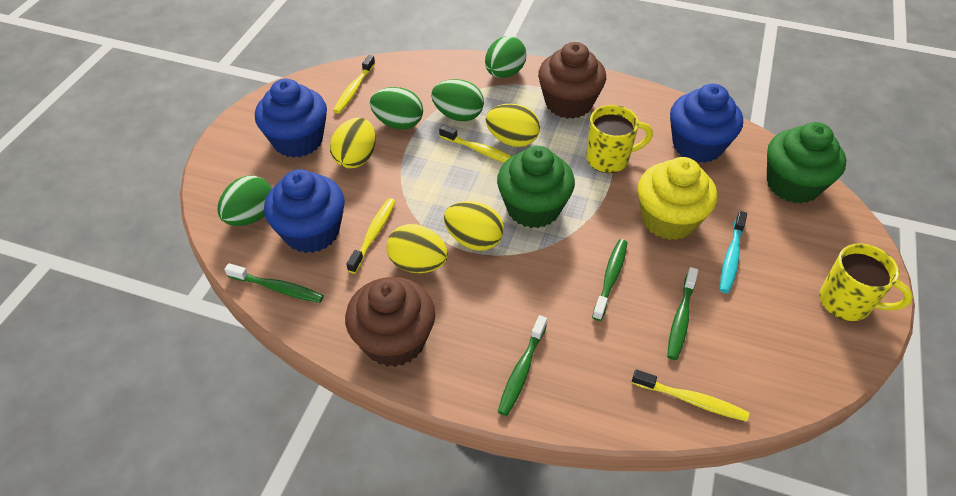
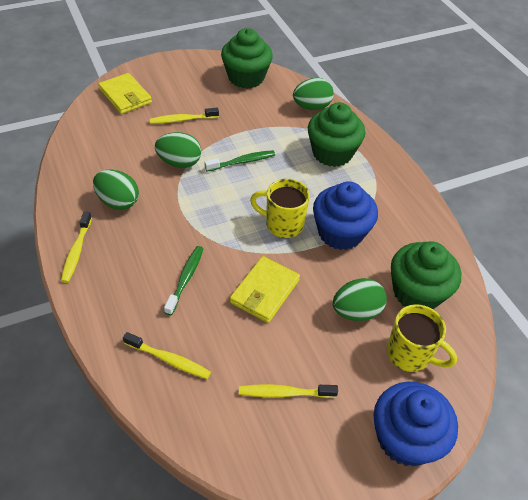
blue cupcake: [255,79,327,158] [264,169,345,253] [670,84,743,163] = 3 -> [313,181,378,250] [374,382,458,466] = 2
brown cupcake: [345,277,435,367] [538,42,606,119] = 2 -> none = 0
green cupcake: [497,146,575,228] [767,122,846,204] = 2 -> [221,28,273,88] [308,102,365,167] [391,241,461,309] = 3
green toothbrush: [224,263,324,303] [498,315,547,416] [592,239,627,321] [667,267,698,360] = 4 -> [164,246,204,315] [204,150,275,172] = 2
turquoise toothbrush: [720,211,747,293] = 1 -> none = 0
yellow cupcake: [637,157,717,240] = 1 -> none = 0
yellow egg: [330,118,376,168] [386,224,448,273] [444,201,504,251] [486,104,540,147] = 4 -> none = 0
yellow wallet: none = 0 -> [98,73,152,114] [230,256,300,323] = 2

